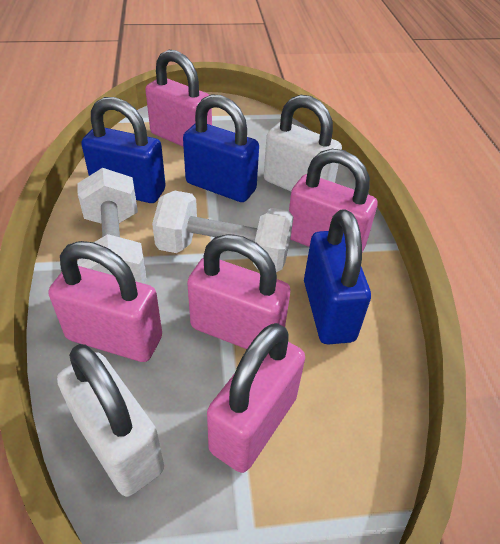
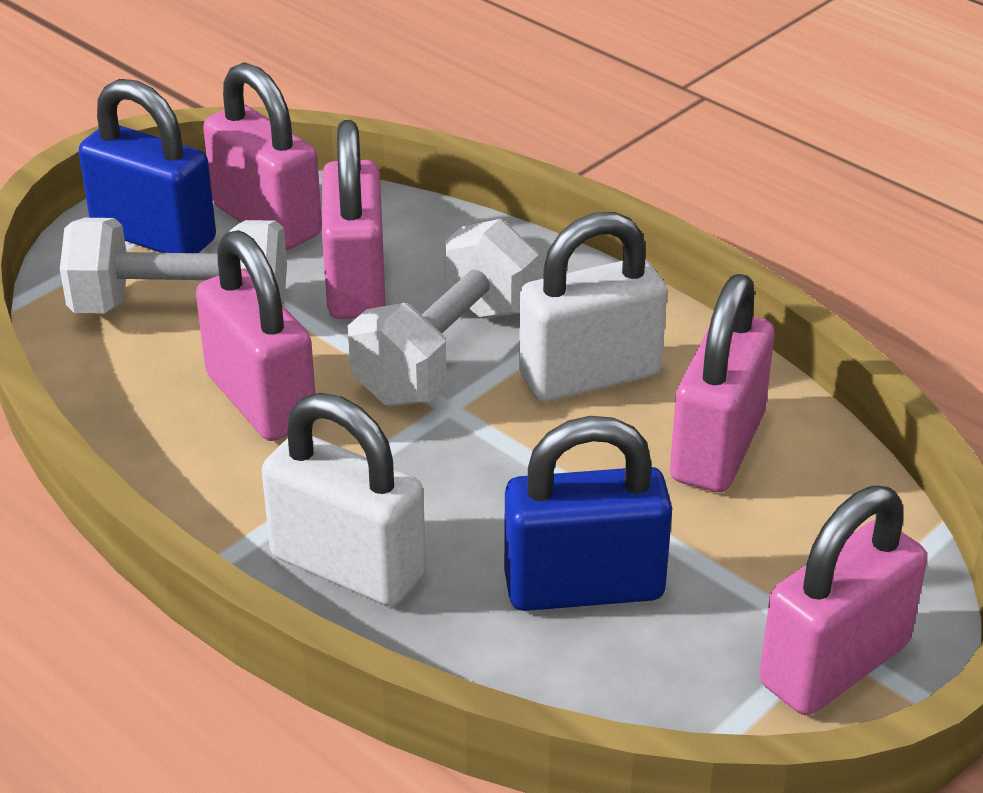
blue padlock: [81,97,166,203] [183,94,259,202] [304,209,371,345] = 3 -> [79,79,216,253] [504,416,672,611] = 2

